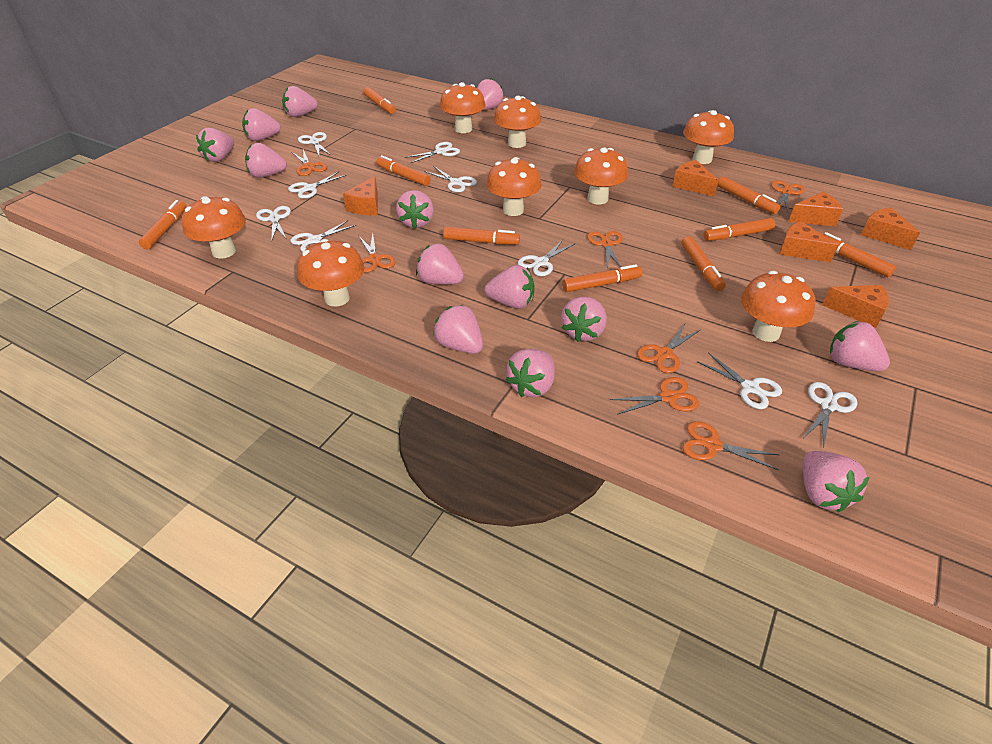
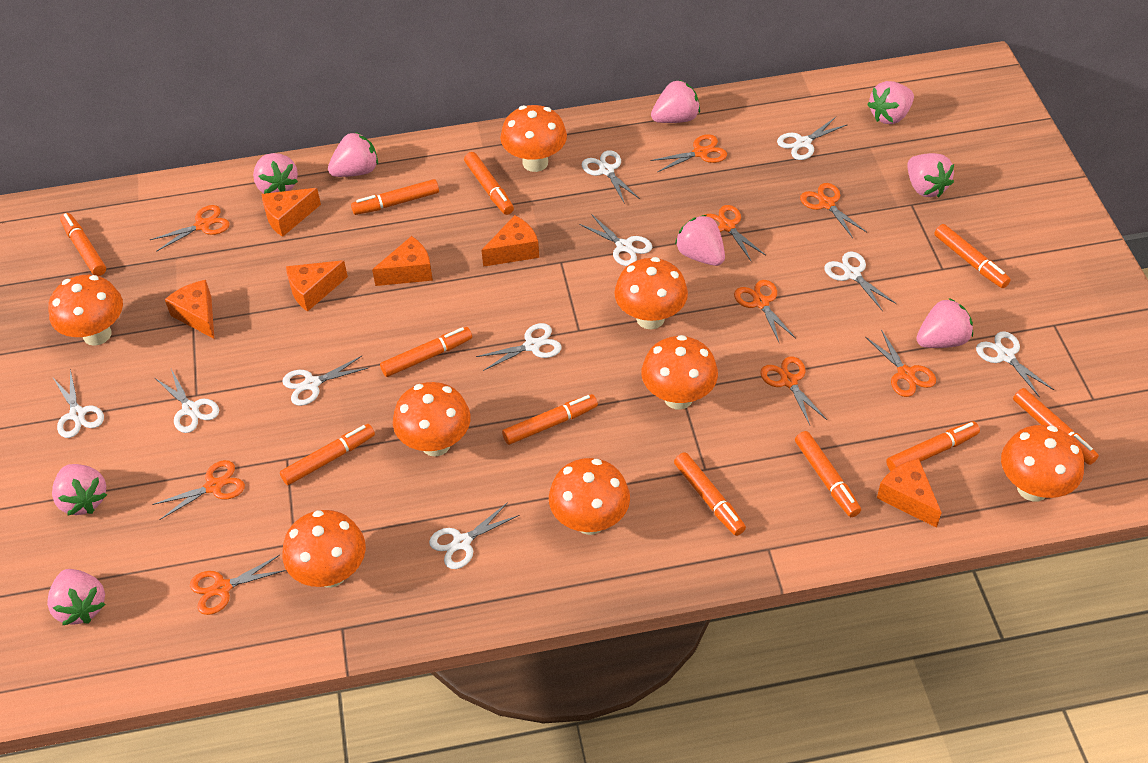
orange marker: [139,200,186,249] [363,87,396,114] [376,155,431,186] [443,227,520,245] [562,264,643,292] [681,236,726,291] [703,218,775,241] [717,176,780,214] [821,232,896,278] = 9 -> [60,213,106,276] [280,424,375,485] [351,179,439,215] [380,327,472,377] [464,152,514,215] [502,394,598,445] [674,452,746,536] [795,431,861,517] [886,421,980,471] [934,224,1011,288] [1013,388,1099,465] = 11
orange scissors: [291,149,327,176] [358,233,395,273] [587,231,623,269] [610,377,699,415] [637,324,700,373] [683,421,780,470] [771,180,805,212] = 7 -> [150,205,230,252] [152,460,245,520] [190,555,286,615] [650,134,727,172] [705,205,765,262] [734,280,796,342] [760,357,827,425] [800,183,867,238] [866,329,936,397] = 9
pink strawberry: [196,128,234,162] [242,108,281,141] [245,143,287,178] [282,86,318,117] [396,190,434,229] [416,243,464,285] [433,304,483,354] [477,78,504,110] [485,265,534,309] [506,349,555,397] [561,296,607,342] [803,451,870,512] [830,321,890,371] = 13 -> [47,569,105,625] [52,464,107,516] [253,153,298,194] [328,132,378,177] [651,80,700,123] [675,215,725,266] [867,81,914,124] [907,153,954,198] [916,298,973,348] = 9
white scissors: [256,206,291,240] [288,172,347,199] [290,220,356,252] [298,132,331,156] [405,142,460,163] [424,166,477,193] [518,240,575,276] [697,352,782,409] [804,382,857,449] = 9 -> [53,369,104,438] [155,369,219,433] [282,356,368,406] [429,502,519,569] [476,323,562,371] [579,214,652,266] [582,150,640,204] [777,117,848,160] [824,251,897,311] [976,331,1054,398] = 10

